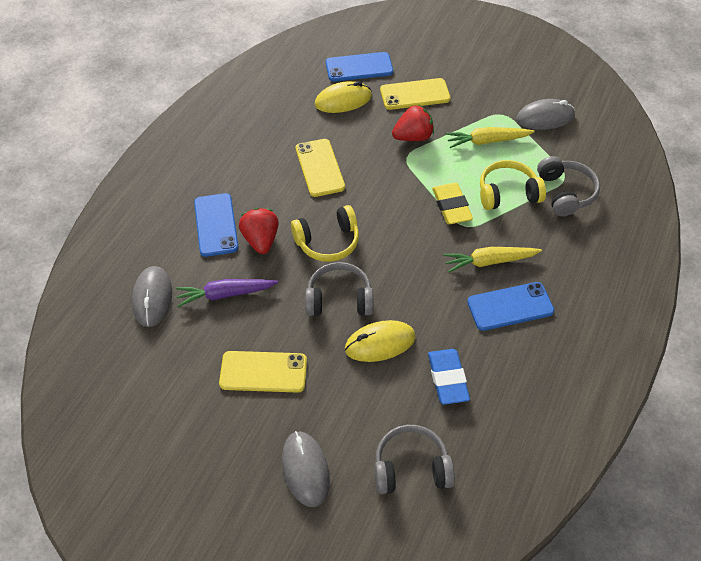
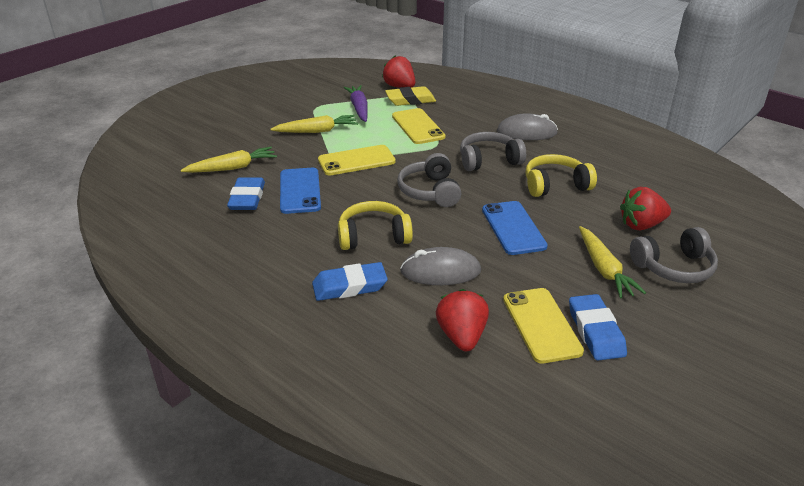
blue eraser: [428,349,470,405] = 1 -> [227,177,265,210] [312,262,388,301] [569,294,627,361] = 3
blue phone: [194,193,239,257] [326,52,393,82] [467,282,554,331] = 3 -> [280,168,321,214] [482,201,548,255] = 2
grey mouse: [132,266,172,327] [282,431,330,507] [516,99,575,130] = 3 -> [400,247,481,285] [497,113,558,140] = 2
red strawberry: [239,208,279,254] [392,105,434,141] = 2 -> [382,55,415,88] [436,289,489,352] [620,187,671,230] = 3
yellow carrot: [443,247,542,272] [446,127,535,148] = 2 -> [180,147,277,173] [270,115,358,133] [579,226,646,298] = 3
yellow mouse: [315,81,372,113] [345,320,416,362] = 2 -> none = 0

